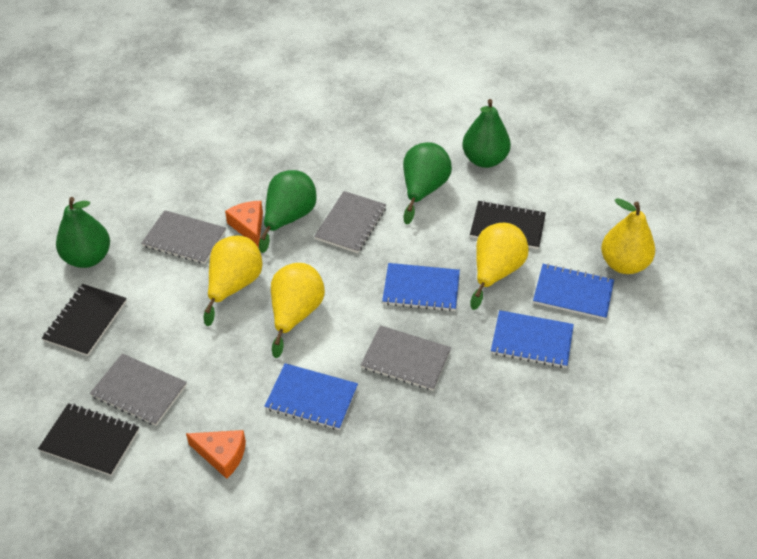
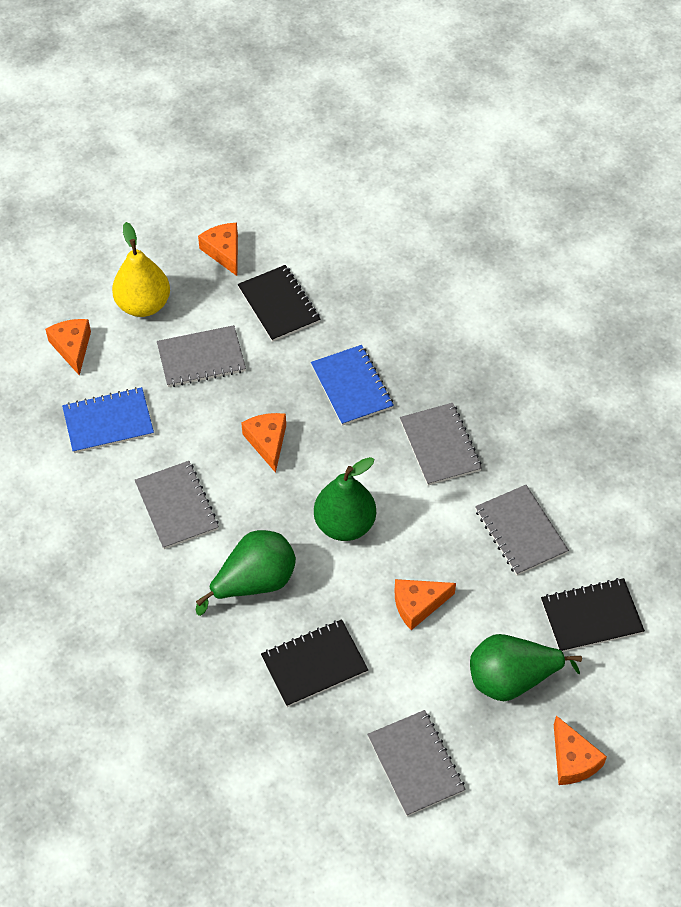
blue notebook: [264,363,358,430] [382,263,460,311] [491,310,574,368] [533,263,614,320] = 4 -> [62,387,154,453] [311,345,394,426] = 2
green pear: [56,197,110,268] [259,170,317,253] [403,142,452,225] [462,99,511,168] = 4 -> [196,530,296,616] [314,457,376,541] [470,634,582,701] = 3
grey notebook: [90,353,187,426] [142,210,226,264] [314,191,386,253] [361,325,451,391] = 4 -> [135,461,219,549] [157,325,246,387] [367,710,466,816] [400,403,482,485] [475,485,569,575] = 5
orange cheese: [186,430,246,479] [225,201,263,248] = 2 -> [45,319,91,376] [198,223,238,276] [241,413,286,473] [395,579,456,630] [554,715,607,785] = 5
yellow pear: [203,236,262,326] [271,263,325,358] [470,223,528,310] [601,198,655,274] = 4 -> [112,222,170,317] = 1

